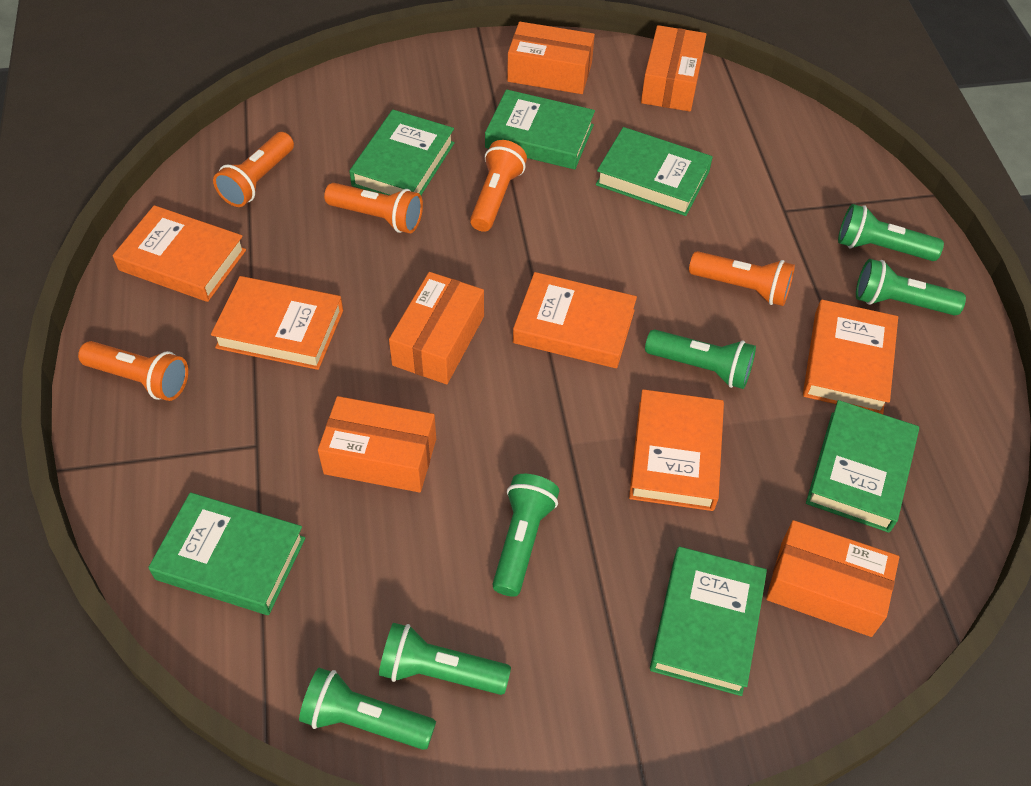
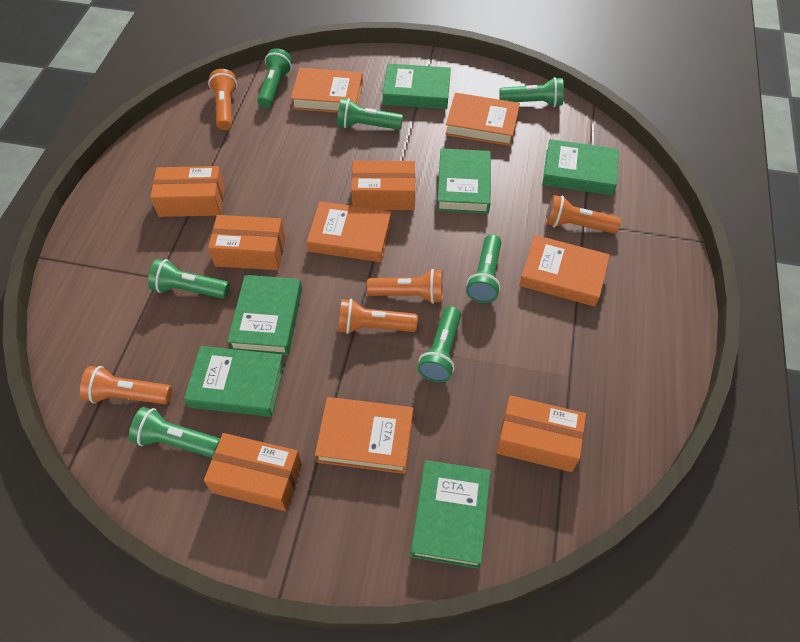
green flashlight: [299,668,436,750] [379,623,511,695] [492,474,559,597] [645,329,756,389] [838,204,944,261] [856,259,966,316] = 6 -> [129,407,220,458] [148,259,230,299] [257,48,293,108] [337,98,403,130] [418,306,461,382] [466,234,501,303] [499,77,564,107] = 7

